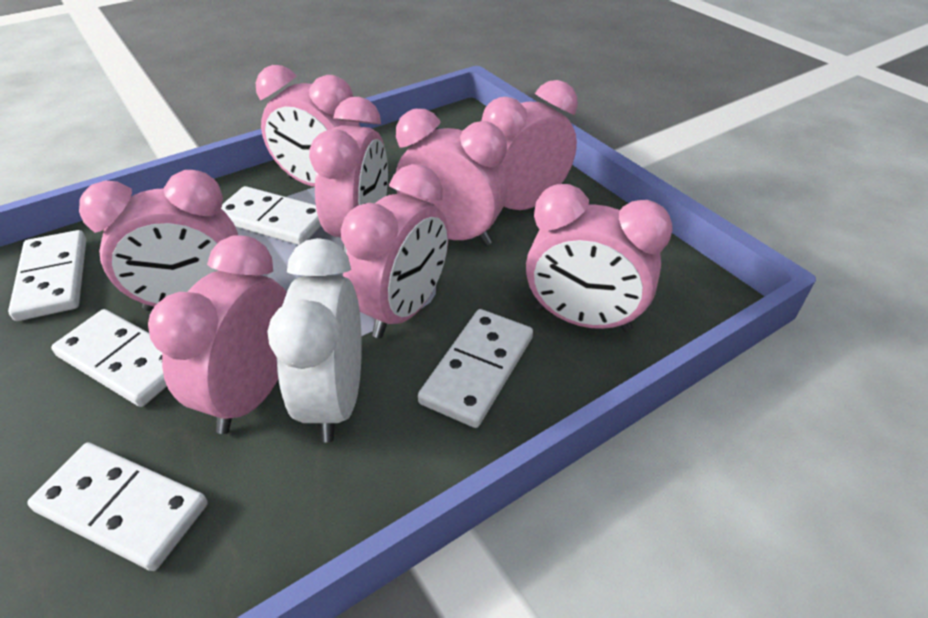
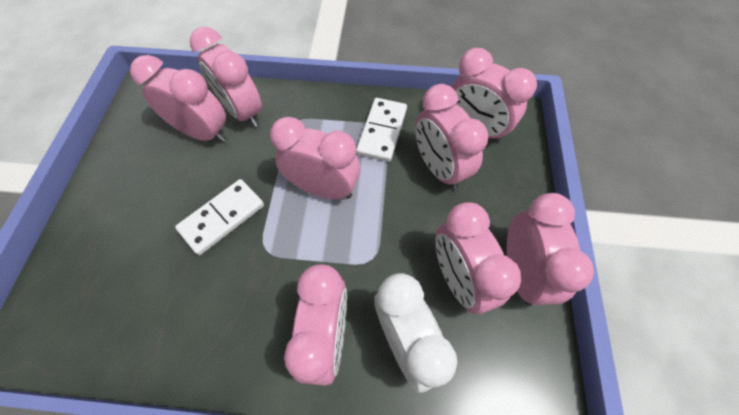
white domino: [8,230,86,321] [27,443,208,571] [51,309,167,407] [221,186,321,245] [418,309,533,428] = 5 -> [175,179,264,255] [356,98,407,162] = 2

